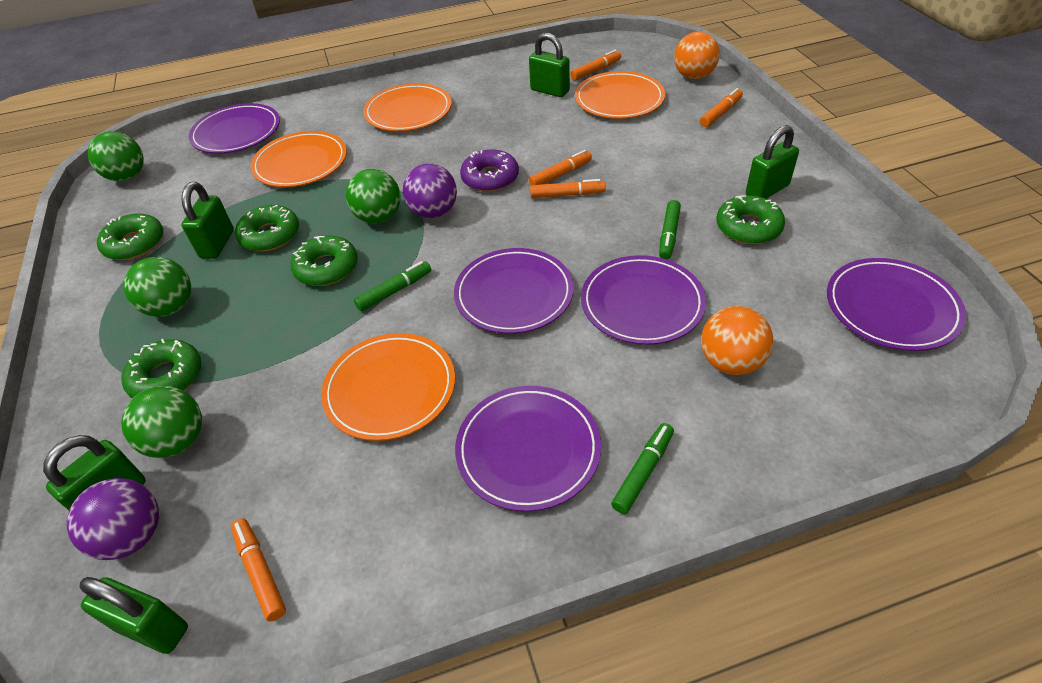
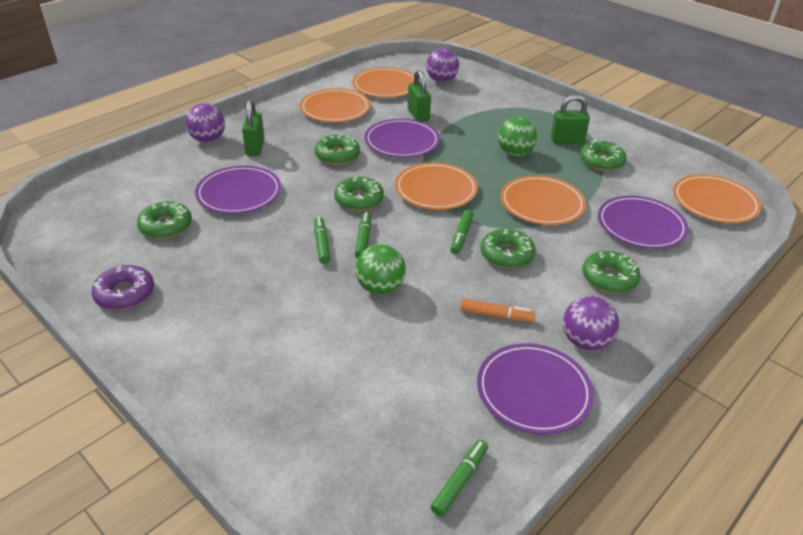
green ball: [88,131,144,181] [121,386,202,458] [124,257,191,317] [346,169,400,223] = 4 -> [355,244,406,295] [498,117,537,157] = 2
green donut: [97,213,163,260] [121,339,201,399] [235,205,299,252] [290,235,358,286] [716,195,785,244] = 5 -> [137,201,192,239] [314,134,360,165] [334,176,384,211] [481,229,535,269] [580,140,627,171] [582,251,640,293] = 6
green marker: [354,261,431,311] [611,423,674,514] [659,200,681,260] = 3 -> [314,217,331,264] [355,212,371,258] [431,440,488,517] [451,210,473,254] = 4
green padlock: [43,435,146,510] [80,577,188,654] [181,182,234,259] [529,33,570,97] [746,125,799,199] = 5 -> [242,100,265,156] [408,70,431,122] [551,95,590,143] = 3
orange ball: [674,31,720,79] [701,306,773,375] = 2 -> none = 0
orange marker: [231,518,286,621] [529,150,592,185] [530,179,606,198] [570,50,621,80] [700,88,743,127] = 5 -> [460,299,536,322] = 1
orange plate: [250,131,347,187] [321,333,455,441] [363,83,452,131] [575,71,665,119] = 4 -> [300,88,370,122] [353,67,414,98] [395,162,478,210] [500,176,586,225] [673,174,761,223] = 5
purple ball: [67,478,159,560] [403,163,457,218] = 2 -> [185,103,225,143] [426,48,459,83] [563,296,619,350] = 3
purple plate: [189,103,280,154] [454,248,574,334] [455,386,601,512] [581,255,706,345] [827,258,966,351] = 5 -> [195,166,281,214] [364,119,440,158] [477,343,594,434] [598,196,689,249] = 4

